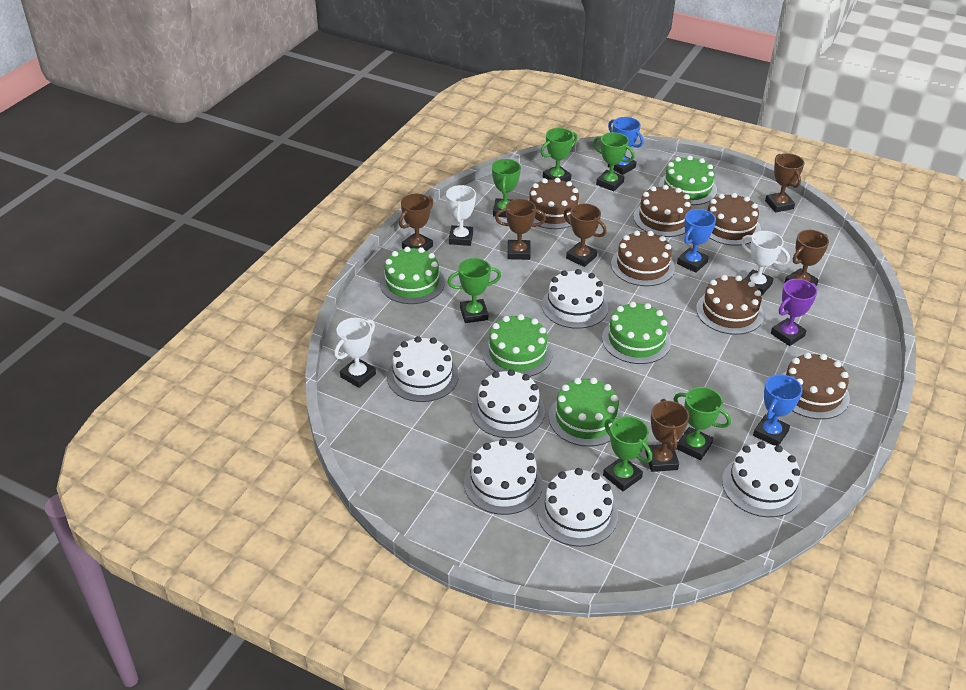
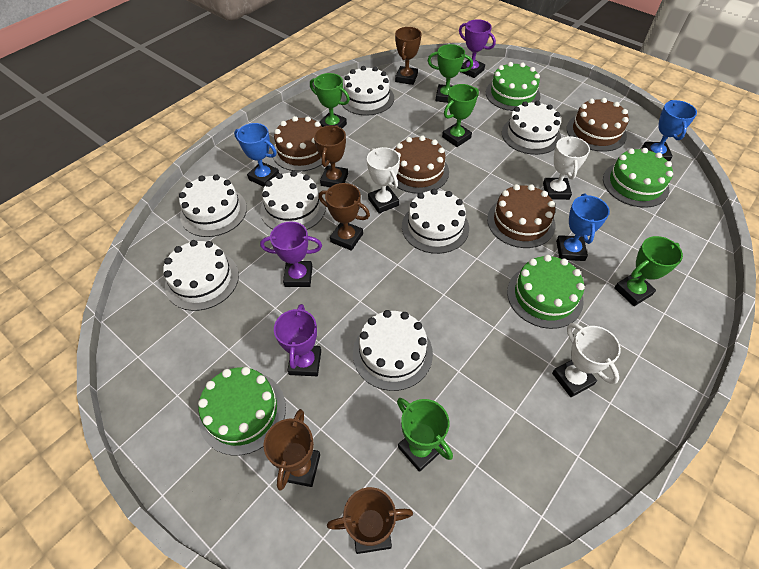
brown cake: [529,178,580,229] [611,230,675,286] [633,185,691,237] [696,275,764,335] [707,193,761,246] [783,353,850,419] = 6 -> [272,116,322,172] [392,135,449,194] [487,184,555,248] [567,98,629,152] = 4
brown trophy: [399,194,433,251] [495,199,546,260] [563,203,607,267] [645,399,689,472] [765,153,805,213] [784,230,829,286] = 6 -> [264,409,320,491] [314,125,348,187] [319,183,370,251] [327,487,413,554] [395,27,422,85] = 5
green cake: [380,247,445,304] [483,314,552,377] [549,378,623,447] [602,302,671,364] [658,155,717,205] = 5 -> [198,367,286,456] [486,62,541,111] [507,255,585,329] [603,148,673,208] = 4
green trophy: [448,258,501,323] [492,159,521,217] [541,128,577,182] [593,132,635,191] [603,416,652,491] [674,387,731,460] = 6 -> [310,73,350,128] [397,398,453,472] [428,44,473,103] [442,84,479,147] [614,236,683,306] = 5
purple trophy: [771,279,817,346] = 1 -> [260,221,322,287] [274,304,321,376] [459,19,496,78] = 3
white cake: [387,336,459,402] [464,439,543,515] [471,369,545,438] [537,468,618,547] [542,269,608,329] [722,442,802,517] = 6 -> [163,240,239,311] [179,175,247,237] [260,171,326,230] [341,66,394,116] [353,310,433,391] [402,189,469,254] [502,101,561,155] = 7

